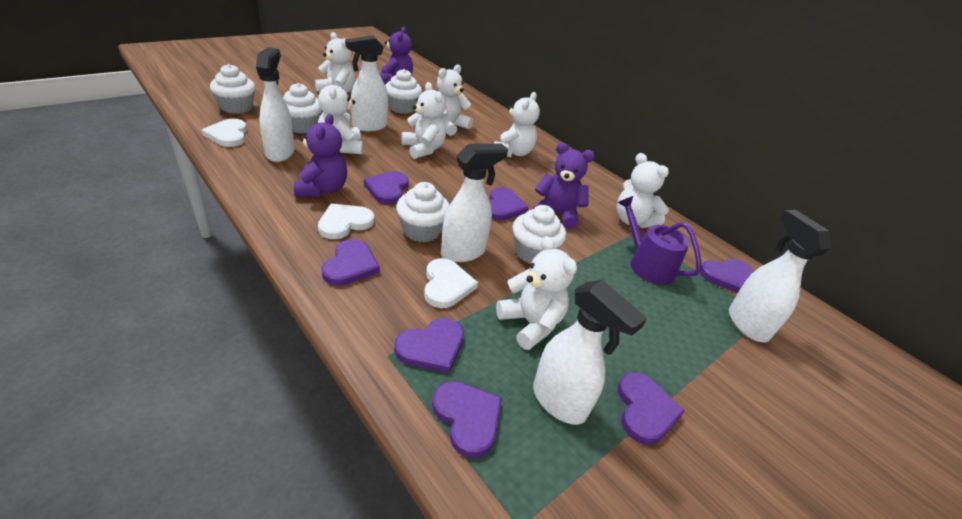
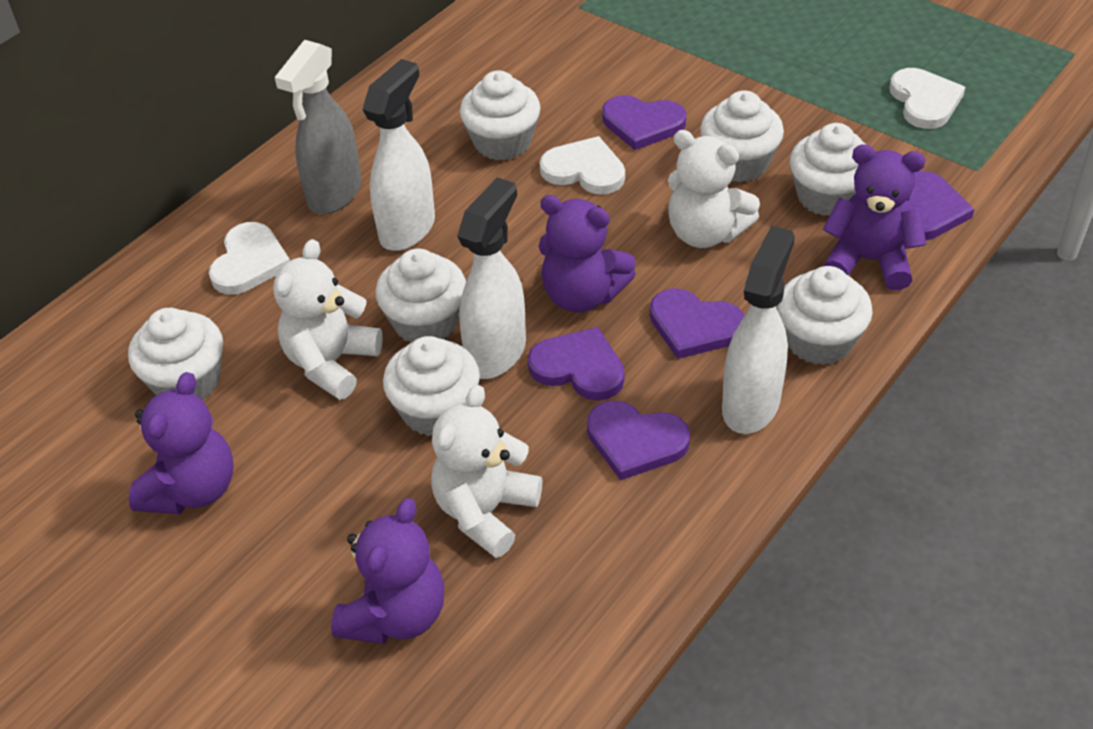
grey spray bottle: none = 0 -> [275,40,362,214] = 1
purple heart: [321,239,380,286] [364,171,409,204] [394,318,464,373] [432,381,502,458] [489,187,529,221] [618,372,685,444] [700,259,754,293] = 7 -> [528,327,625,401] [587,401,690,480] [602,95,686,150] [650,288,744,359] [906,171,974,240] = 5
purple teddy bear: [294,114,347,197] [379,27,413,84] [533,143,595,229] = 3 -> [129,372,234,514] [331,498,444,644] [538,195,636,313] [823,145,926,290] = 4
purple watering can: [617,196,701,285] = 1 -> none = 0
white cupcake: [210,64,255,114] [283,83,322,134] [385,69,422,114] [396,182,449,242] [512,205,566,264] = 5 -> [128,308,223,400] [375,248,466,343] [383,336,480,436] [460,70,541,161] [700,90,784,182] [777,266,873,365] [790,123,866,216] = 7
white spray bottle: [256,47,294,162] [345,36,388,131] [441,143,508,262] [533,280,647,425] [729,210,831,342] = 5 -> [362,59,435,251] [457,177,526,379] [722,226,795,434] = 3
white teddy bear: [315,32,355,93] [318,77,363,154] [402,82,446,159] [437,64,473,136] [494,92,540,157] [496,236,577,350] [617,153,669,228] = 7 -> [273,239,383,400] [431,385,542,558] [668,130,760,248] = 3

